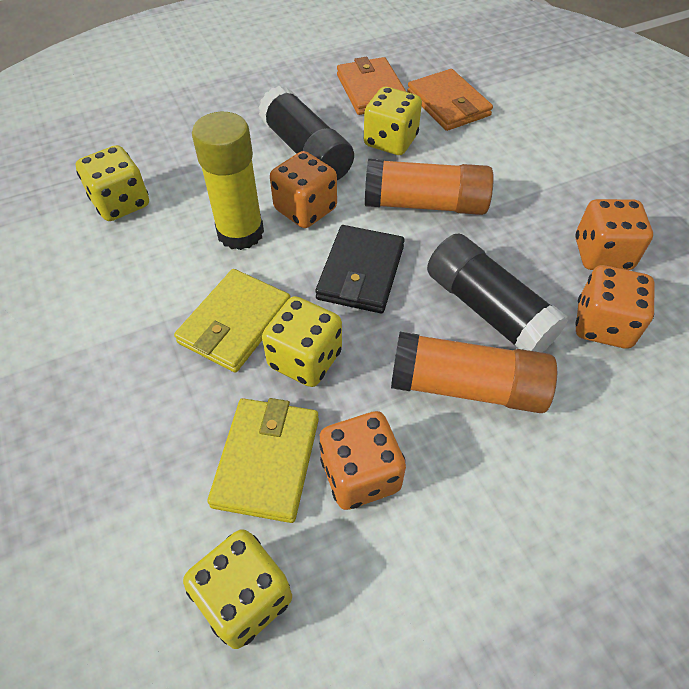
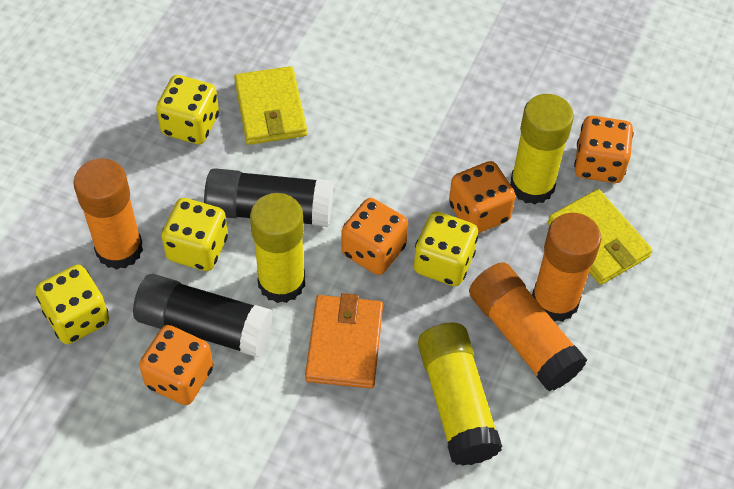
black wallet: [315,225,405,313] = 1 -> none = 0
orange glue stick: [365,159,494,215] [391,332,557,413] = 2 -> [73,158,143,270] [469,262,587,391] [532,213,601,322] = 3
orange wallet: [337,57,406,115] [407,69,493,131] = 2 -> [305,293,383,388] = 1
yellow glue stick: [192,112,264,250] = 1 -> [250,193,305,303] [418,322,502,466] [510,94,574,205] = 3

